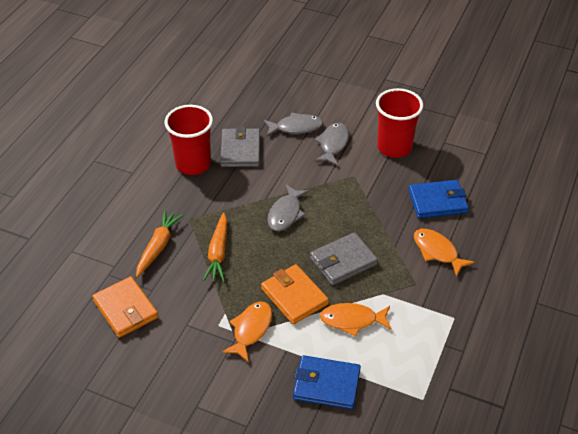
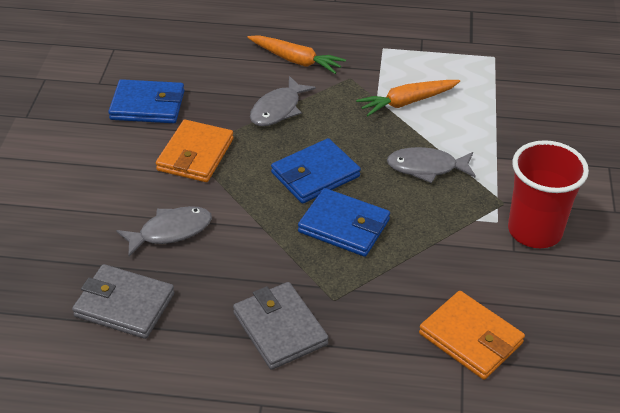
blue wallet: [293,355,361,409] [408,180,469,219] = 2 -> [108,79,184,123] [271,138,361,204] [298,188,390,257] = 3
orange fish: [222,302,272,362] [320,303,392,336] [414,229,475,277] = 3 -> none = 0
red cup: [165,105,213,175] [376,88,423,158] = 2 -> [508,140,589,248] = 1

